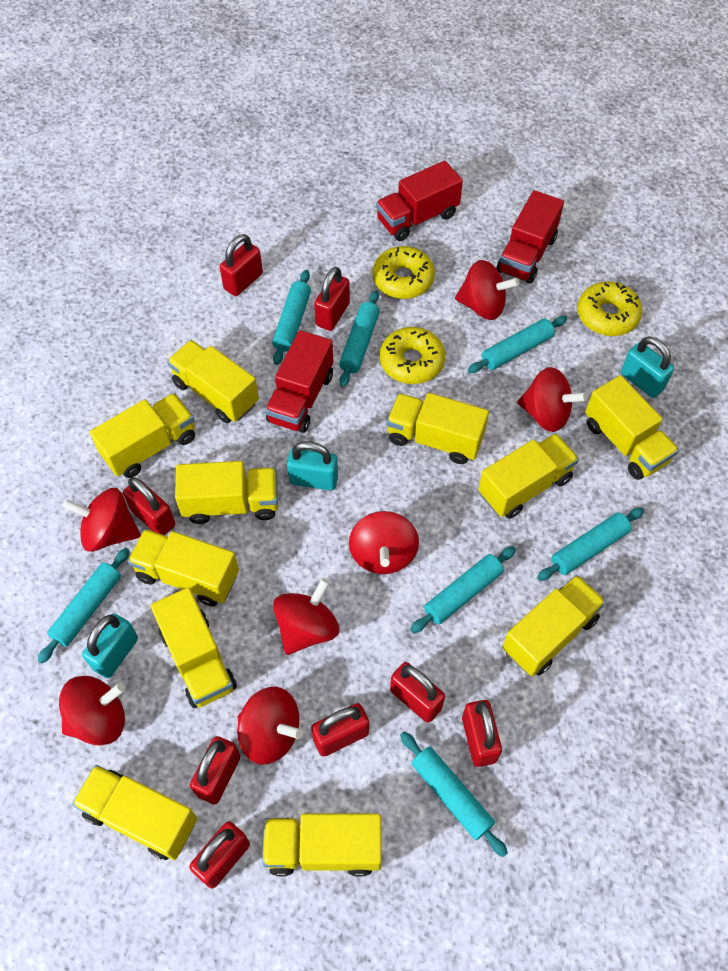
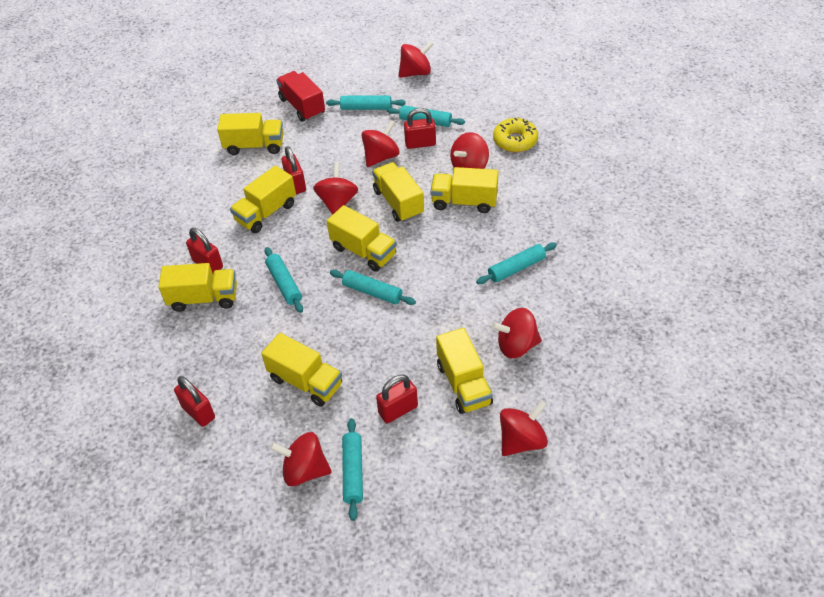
red padlock: [123,477,175,535] [189,821,250,889] [190,736,240,804] [220,234,263,296] [311,703,369,757] [314,267,350,331] [390,662,445,723] [462,700,502,767] = 8 -> [174,376,215,427] [186,228,223,273] [282,146,306,194] [376,374,418,423] [404,108,436,149] = 5
red truck: [265,330,333,433] [376,161,463,241] [497,190,564,284] = 3 -> [276,71,325,122] = 1
turquoise padlock: [82,614,138,678] [287,441,338,491] [621,336,674,398] = 3 -> none = 0
turquoise rolling pin: [37,548,130,664] [272,270,311,365] [339,290,380,387] [400,732,508,857] [410,546,516,633] [468,316,567,373] [537,507,644,581] = 7 -> [265,247,303,313] [326,96,406,110] [330,270,416,305] [342,418,363,521] [387,105,465,127] [476,242,557,284] = 6
yellow donut: [372,246,435,299] [380,327,445,384] [577,281,642,336] = 3 -> [493,118,538,153] = 1
yellow truck: [72,765,197,860] [90,393,195,478] [128,529,239,606] [151,587,237,708] [167,340,259,423] [175,461,278,524] [262,814,382,877] [387,393,489,464] [478,433,579,519] [502,575,606,676] [585,375,679,480] = 11 -> [158,263,237,312] [217,113,284,155] [230,166,296,233] [261,333,342,407] [327,205,397,272] [372,162,424,222] [430,167,498,213] [436,328,493,414] = 8

